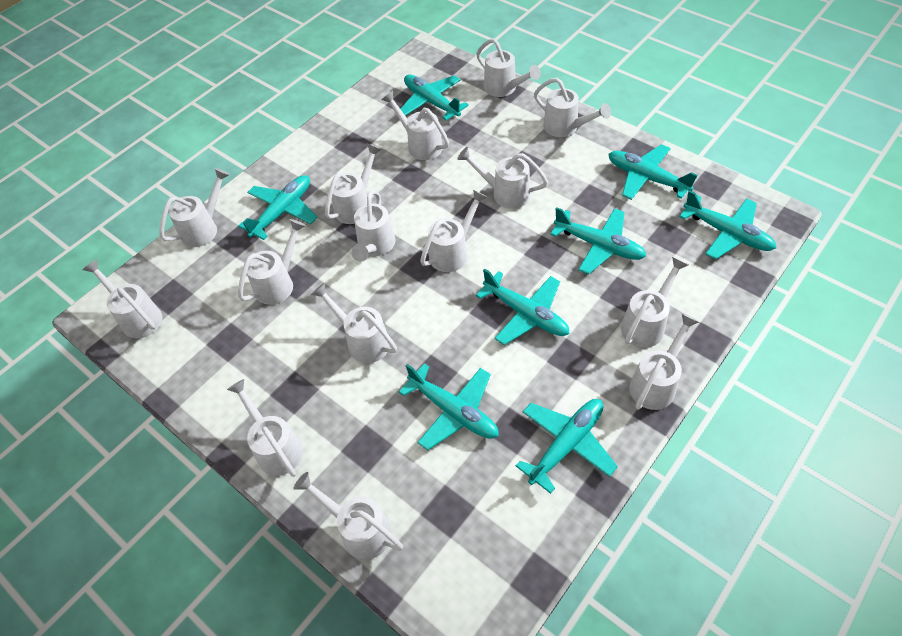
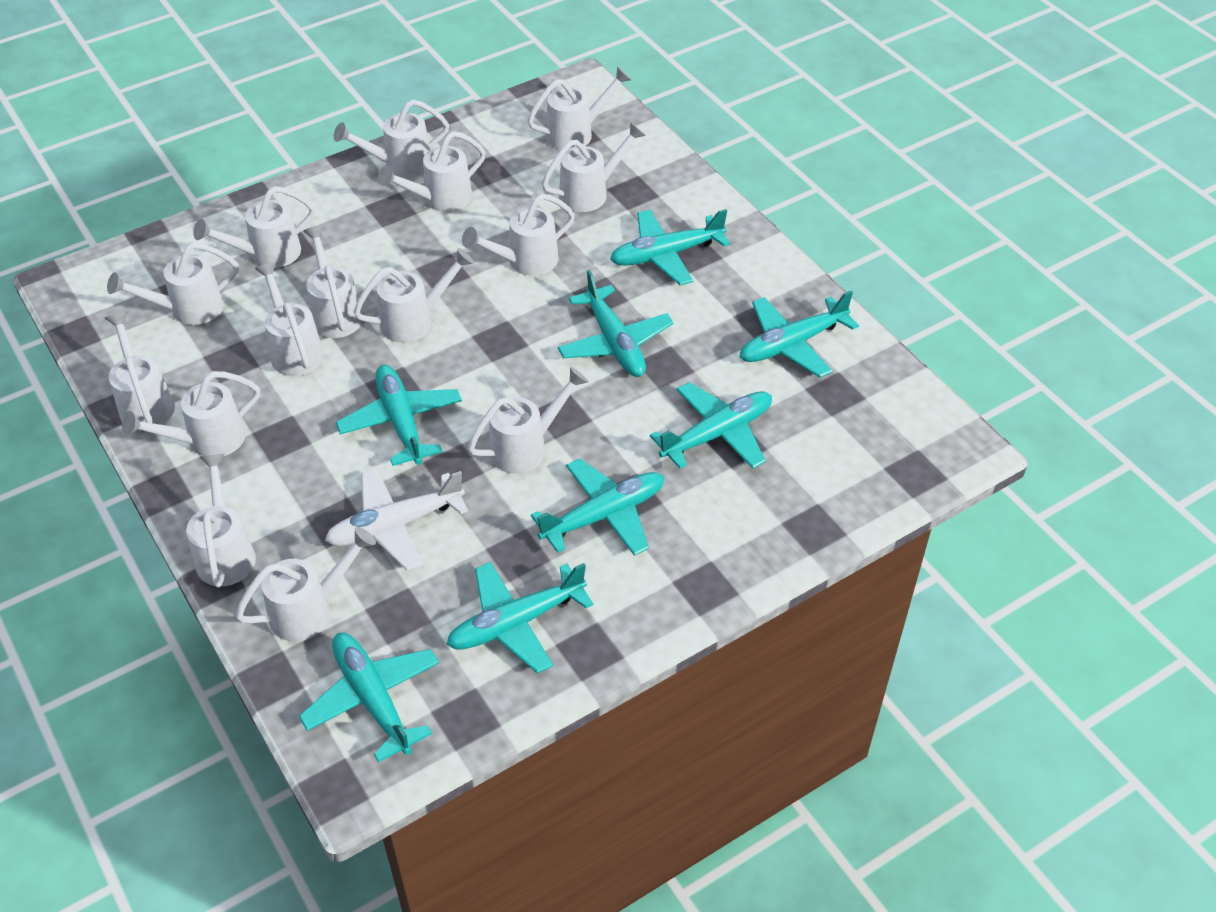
white plane: none = 0 -> [325,468,468,571] = 1

